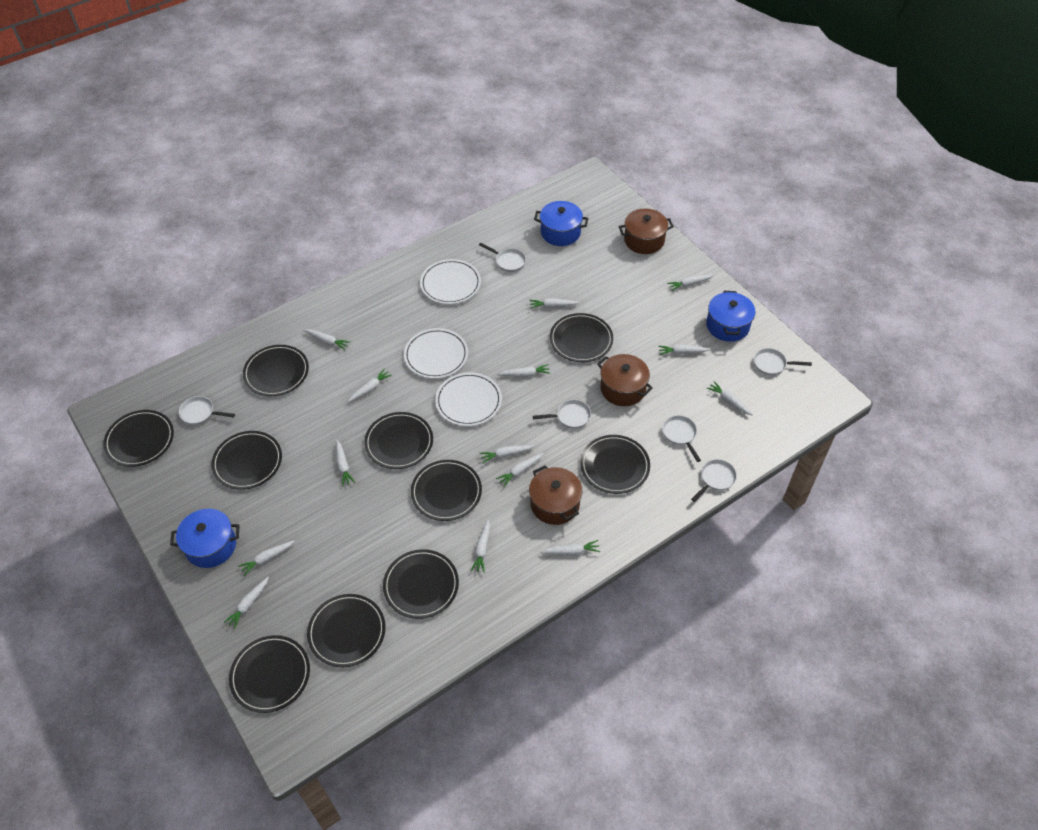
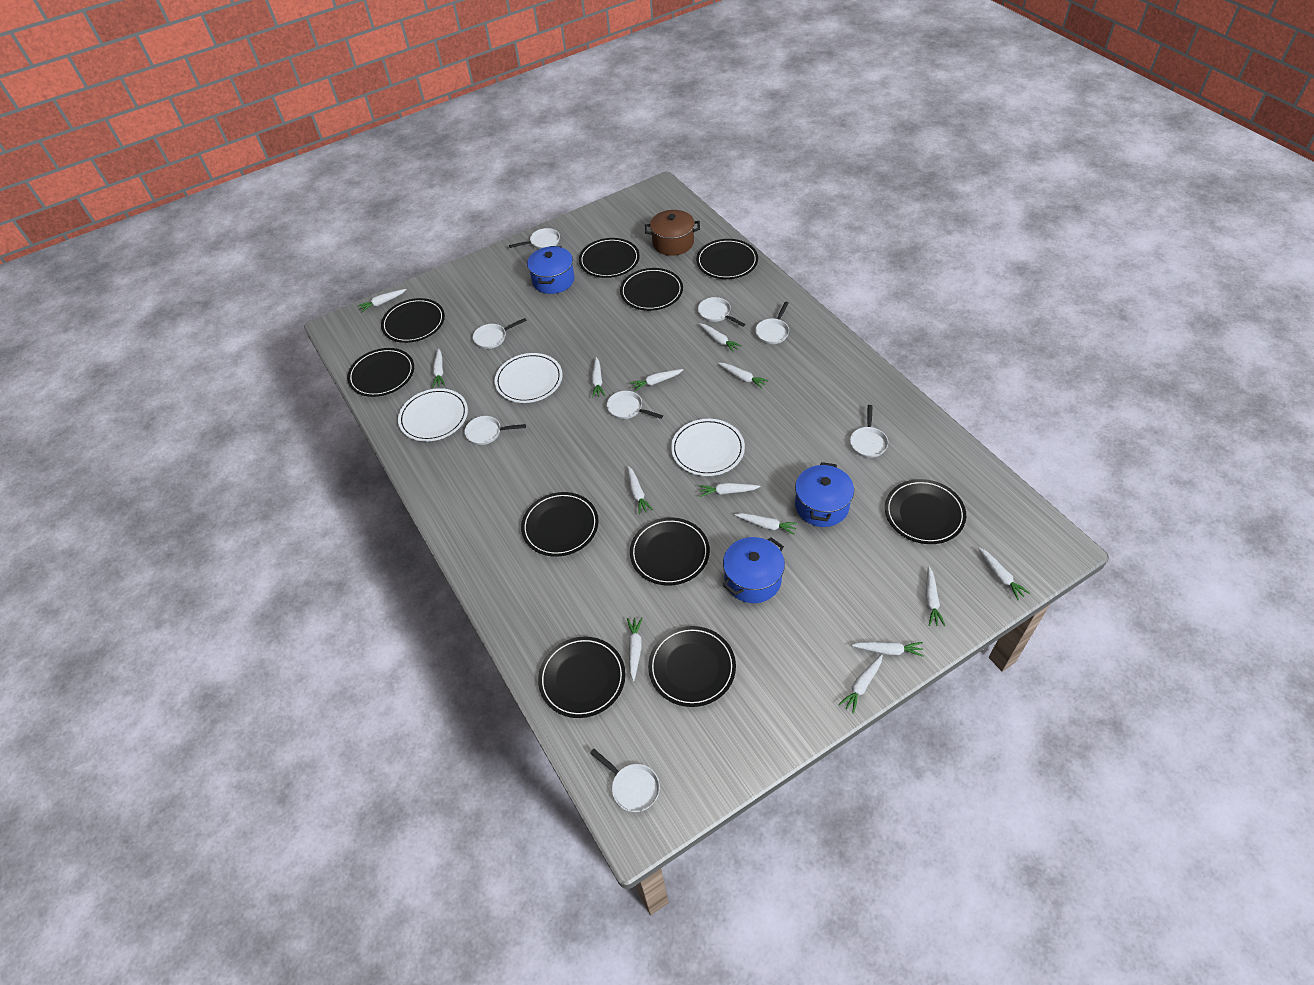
brown pot: [529,465,582,525] [597,354,653,406] [619,209,674,254] = 3 -> [645,210,700,256] = 1
white pan: [179,396,235,425] [479,243,526,272] [533,399,591,429] [662,415,701,462] [691,459,737,502] [754,348,812,375] = 6 -> [465,416,526,445] [473,318,527,349] [509,228,560,249] [590,749,660,812] [607,391,663,419] [698,297,745,327] [755,302,789,344] [850,405,888,458] = 8

